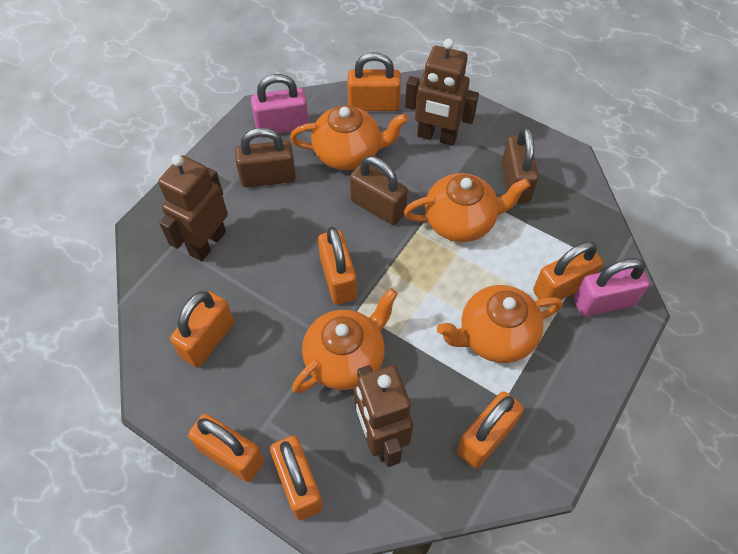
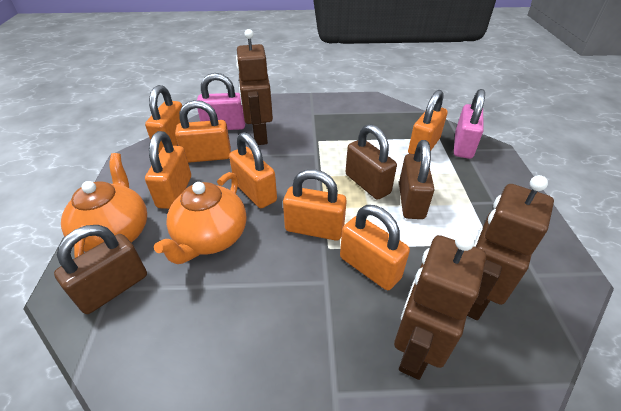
orange teapot: [290,105,408,170] [292,288,398,394] [404,173,530,242] [437,285,563,363] = 4 -> [61,153,147,258] [154,172,246,264] = 2

